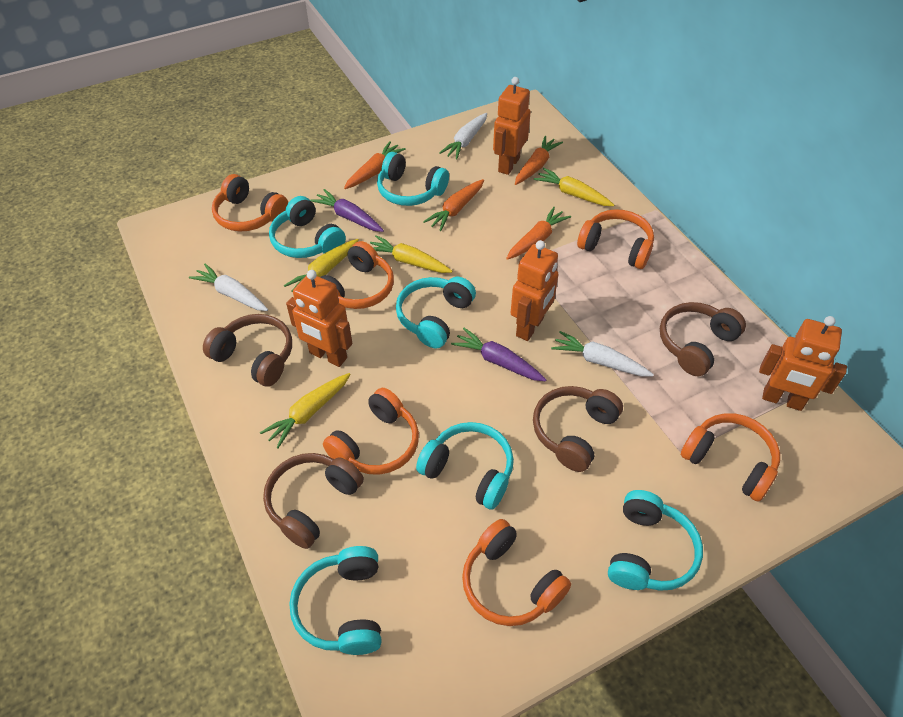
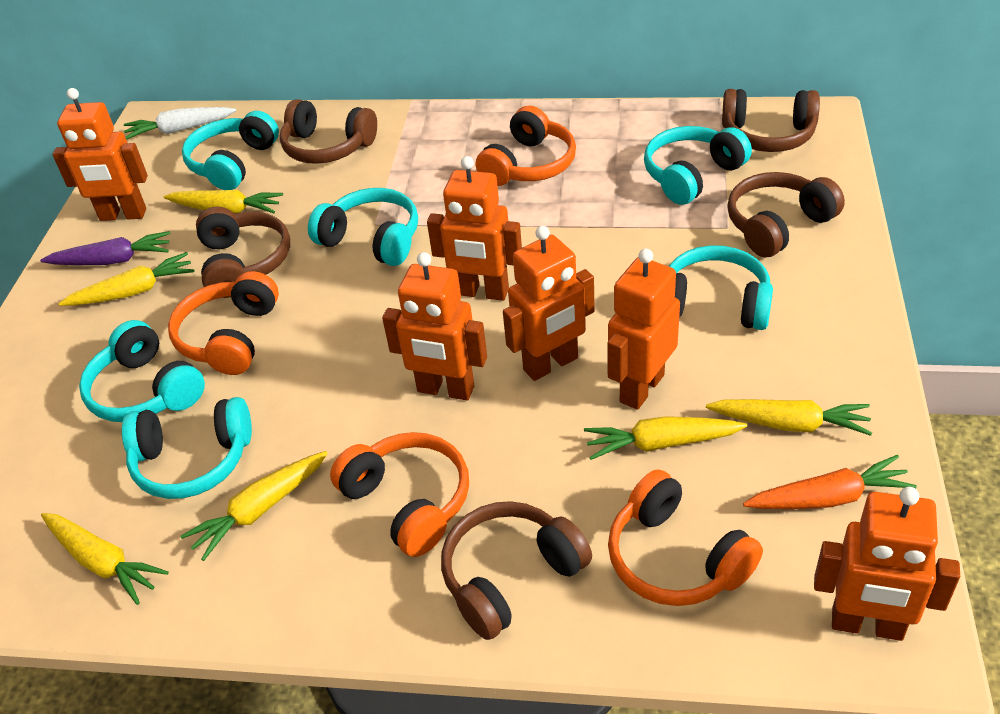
brown headphones: [203,314,292,387] [263,453,364,549] [533,386,623,472] [660,302,746,376] = 4 -> [196,207,290,298] [280,99,377,164] [441,501,592,640] [722,89,820,152] [727,172,845,257] = 5
orange carrot: [344,141,406,189] [423,179,484,231] [506,207,571,260] [515,136,563,185] = 4 -> [743,455,917,509] = 1
orange headphones: [212,174,288,232] [321,241,394,309] [323,388,419,474] [462,519,571,626] [577,209,654,269] [681,413,780,502] = 6 -> [168,271,279,375] [330,432,469,557] [476,106,576,186] [608,470,763,606] = 4
orange robot: [286,270,352,367] [493,77,531,175] [511,240,558,341] [759,316,847,411] = 4 -> [52,88,148,221] [382,252,487,400] [427,156,522,301] [503,226,595,381] [607,249,680,410] [814,487,960,641] = 6
purple carrot: [310,189,384,232] [451,328,546,382] = 2 -> [40,231,171,265] = 1
white carrot: [189,263,268,311] [439,113,487,160] [551,331,654,376] = 3 -> [124,107,236,140] = 1
yellow carrot: [260,373,350,448] [284,239,359,292] [370,235,452,273] [534,168,614,206] = 4 -> [41,513,169,605] [59,252,194,306] [164,190,283,214] [181,451,328,561] [584,416,747,460] [706,399,872,436] = 6

